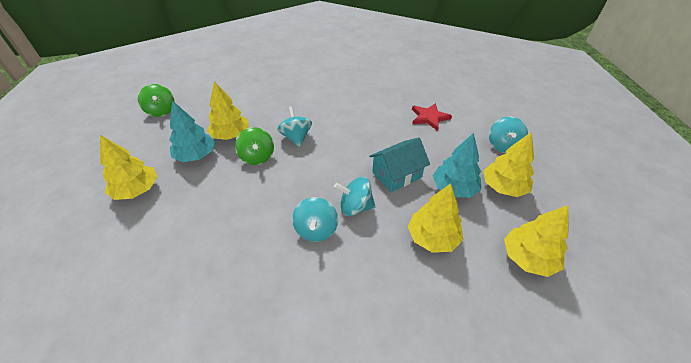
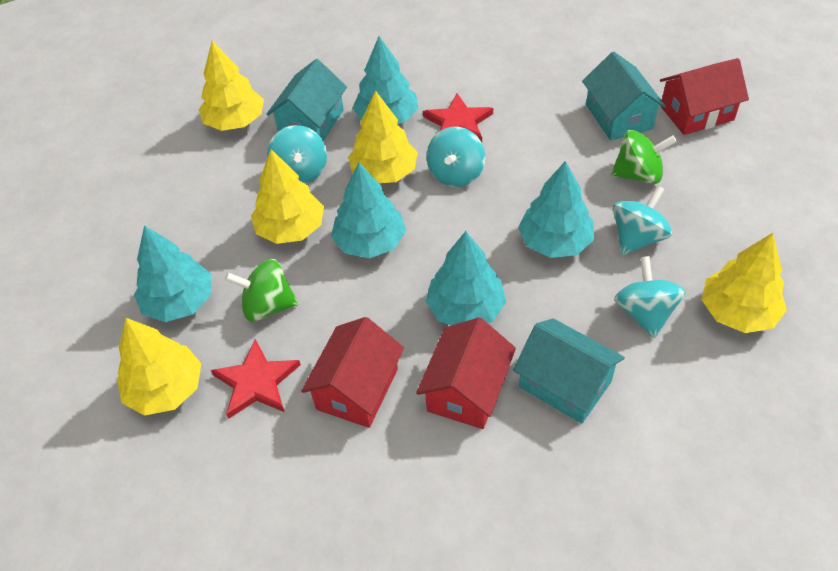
red house: none = 0 -> [301,317,404,428] [416,317,516,429] [660,58,749,135] = 3
red star: [412,103,452,131] = 1 -> [211,339,301,419] [423,93,493,142] = 2
turquoise house: [369,137,430,192] = 1 -> [267,59,347,141] [513,318,625,424] [582,52,666,141] = 3
turquoise tree: [169,101,215,162] [433,133,481,198] = 2 -> [134,225,211,322] [331,163,406,258] [353,36,418,124] [426,231,506,325] [518,161,594,258] = 5

